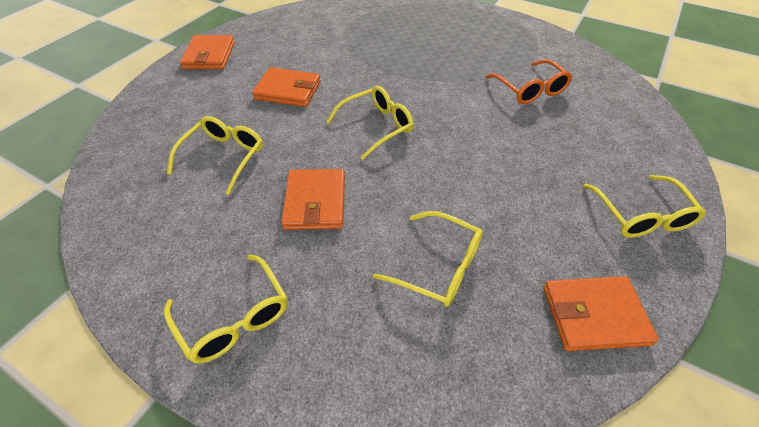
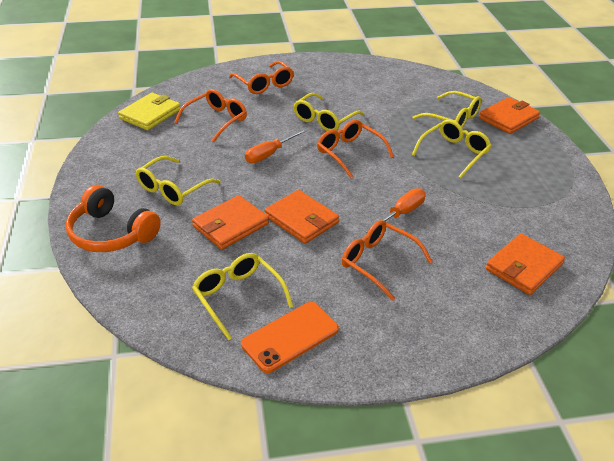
orange glasses: [486,59,572,104] = 1 -> [174,89,247,143] [229,61,294,94] [317,120,394,178] [342,220,433,301] = 4
orange headphones: none = 0 -> [66,185,161,252] = 1
orange phone: none = 0 -> [241,302,339,373] = 1
orange screwdriver: none = 0 -> [245,129,307,163] [365,188,426,233] = 2
yellow wallet: none = 0 -> [118,93,181,130] = 1

